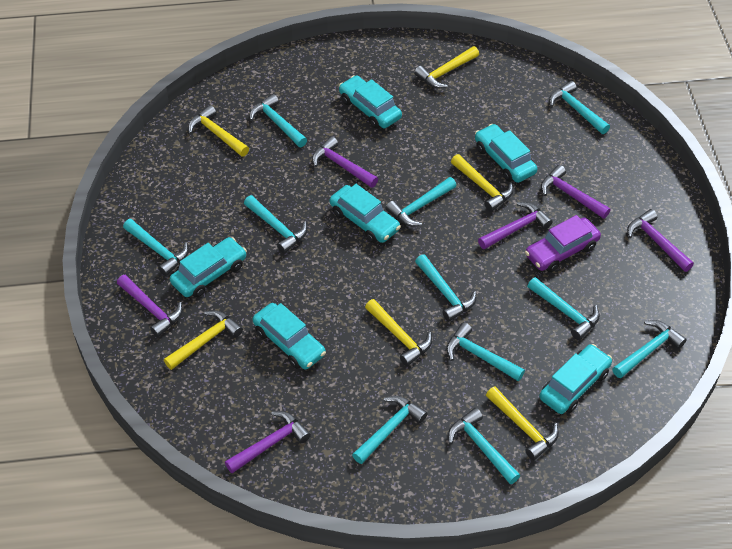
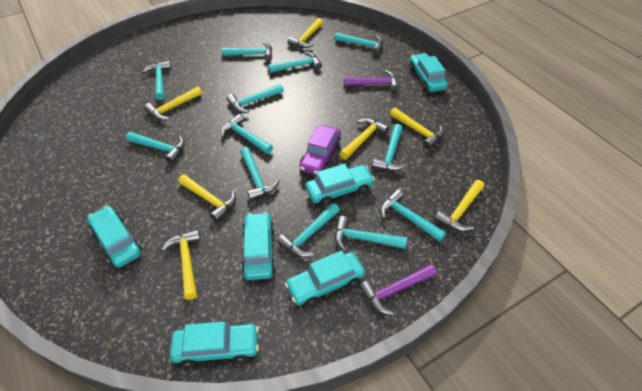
purple hammer: [117,275,183,337] [225,411,311,473] [312,136,378,188] [478,202,553,249] [541,165,611,219] [627,209,694,272] = 6 -> [344,70,399,91] [359,264,437,315] = 2
turquoise hammer: [123,219,189,276] [244,195,307,254] [250,94,307,147] [352,396,428,464] [386,177,457,227] [415,254,476,322] [446,322,525,381] [448,408,520,484] [527,277,600,340] [549,81,610,134] [612,320,687,378] = 11 -> [126,132,185,163] [142,61,171,100] [221,42,272,61] [221,114,273,154] [227,84,284,113] [240,147,280,201] [268,51,322,73] [277,203,340,257] [334,32,383,55] [335,216,407,252] [372,124,408,171] [380,189,446,242] = 12
yellow hammer: [164,310,243,370] [188,105,249,157] [365,299,432,366] [414,46,479,88] [451,154,514,212] [486,386,559,460] = 6 -> [144,86,202,121] [161,229,201,300] [178,174,236,222] [287,18,323,48] [339,118,389,160] [390,107,444,149] [434,180,484,232] = 7

